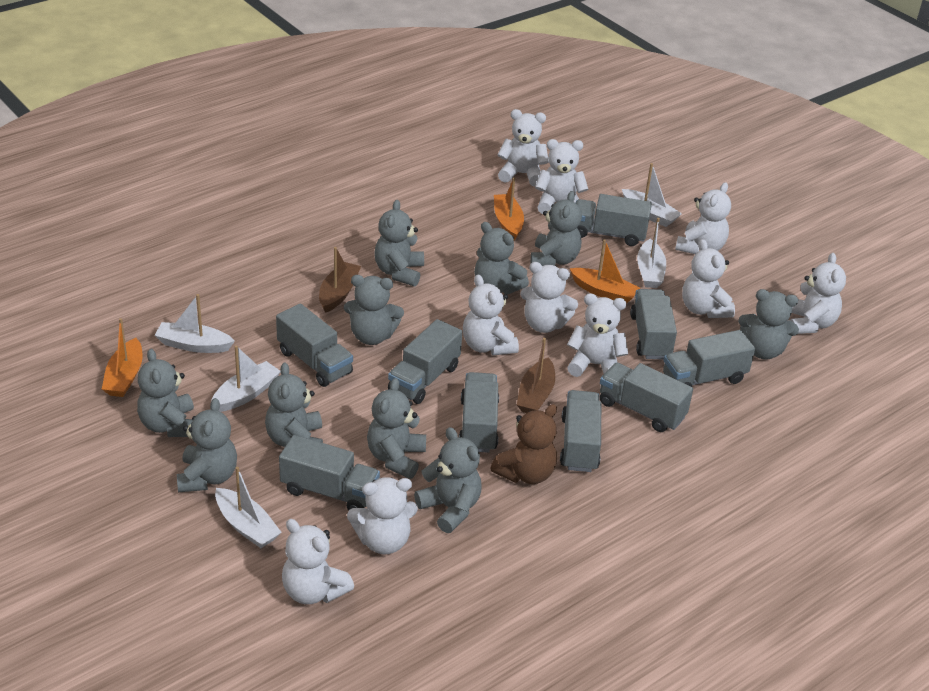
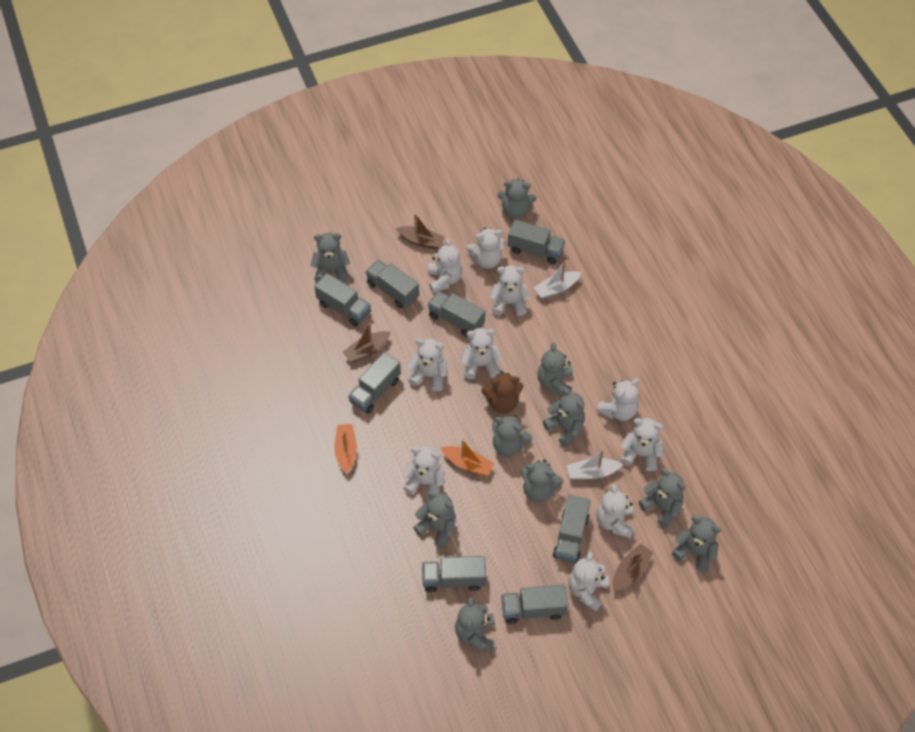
brown boat: [319,247,361,313] [517,338,555,413] = 2 -> [343,323,391,363] [396,213,445,250] [613,543,653,591] = 3
grey truck: [276,303,353,387] [279,435,380,510] [388,319,462,404] [459,372,499,453] [560,390,601,472] [576,194,652,246] [600,363,693,432] [630,289,677,360] [663,330,755,387] = 9 -> [314,273,371,326] [348,352,401,414] [365,260,419,308] [422,556,486,592] [428,291,485,337] [501,584,568,624] [508,220,565,264] [553,495,590,563] = 8
orange boat: [102,318,143,397] [494,178,524,240] [569,239,640,304] = 3 -> [334,424,357,474] [441,439,494,476] = 2
white boat: [155,294,235,353] [211,345,281,412] [215,467,282,548] [622,163,682,227] [637,218,666,288] = 5 -> [534,261,582,299] [567,450,623,480] = 2

